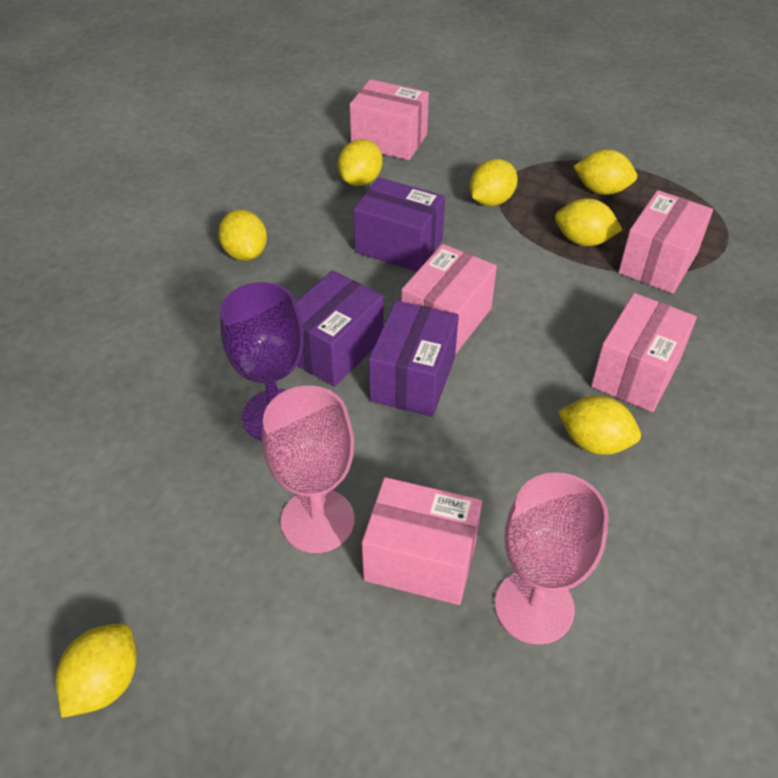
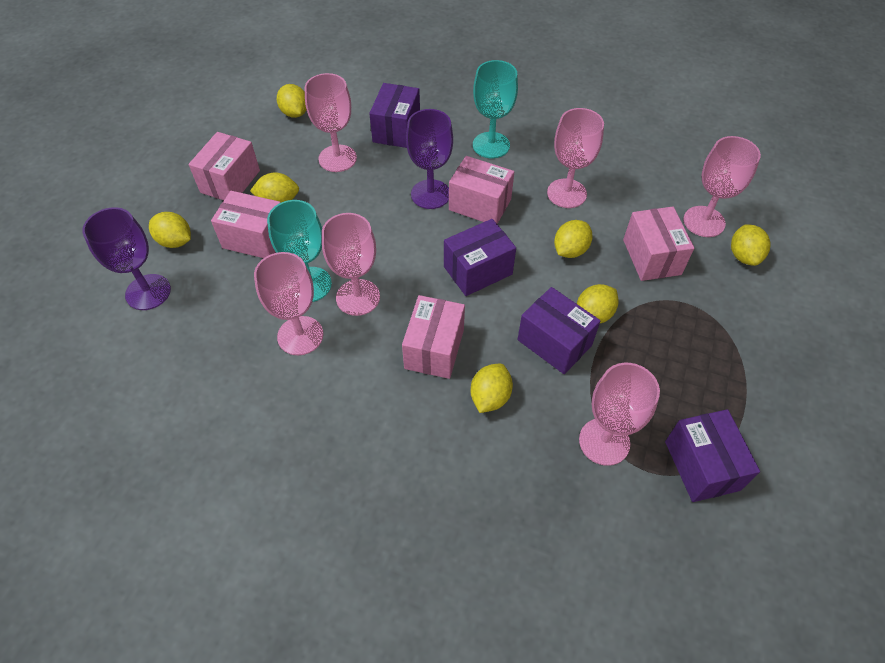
pink goblet: [262,386,355,553] [495,472,609,645] = 2 -> [254,252,323,355] [305,73,357,172] [322,213,380,316] [547,108,604,208] [579,363,660,466] [683,136,761,237] = 6
purple box: [296,270,384,387] [353,177,445,272] [369,301,459,417] = 3 -> [369,83,420,148] [444,219,516,296] [518,287,600,374] [665,409,760,502] = 4
purple goblet: [220,282,304,441] = 1 -> [82,207,171,310] [406,109,453,209] = 2
turquoise goblet: none = 0 -> [267,200,332,302] [473,60,518,158] = 2

